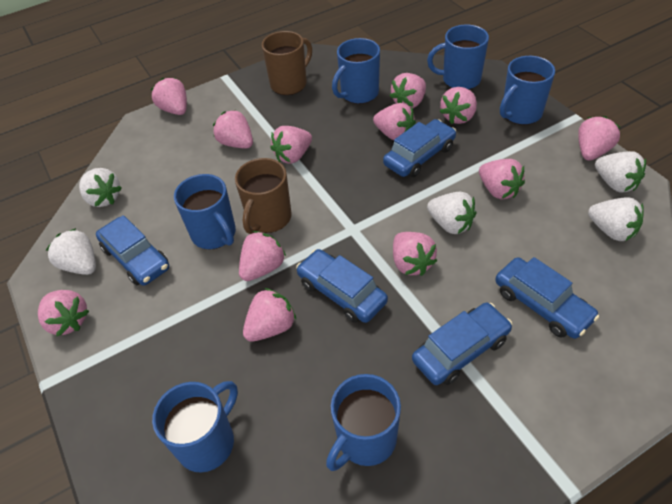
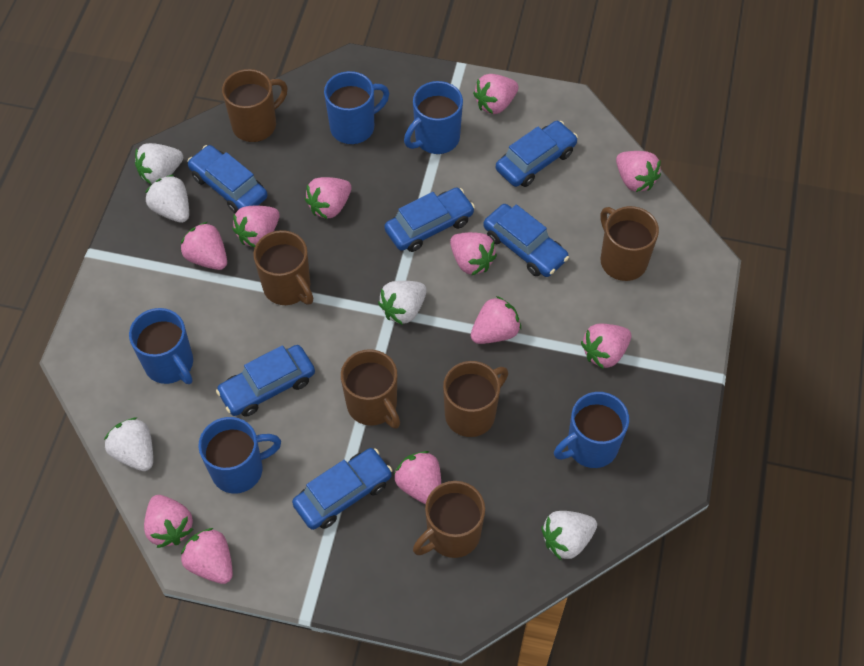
blue car: [96,215,169,286] [296,249,388,323] [383,119,456,177] [412,303,512,385] [495,257,599,339] = 5 -> [187,145,267,213] [216,345,315,417] [292,448,392,530] [384,187,475,252] [483,204,569,277] [496,121,578,187] = 6
blue mug: [152,381,238,473] [174,174,236,249] [326,374,401,471] [332,38,380,104] [427,25,489,89] [500,56,555,125] = 6 -> [129,308,193,384] [198,417,281,494] [324,71,389,144] [404,81,463,154] [554,392,629,468] = 5
brown mug: [235,158,292,234] [262,31,312,95] = 2 -> [222,69,288,142] [253,230,313,305] [341,349,400,429] [413,481,485,558] [443,361,508,437] [601,206,659,281] = 6
pink strawberry: [38,290,89,336] [151,78,187,115] [213,110,253,149] [239,231,286,281] [243,288,296,342] [271,126,312,164] [373,103,416,140] [390,73,426,108] [393,232,437,276] [439,87,477,124] [479,159,525,199] [578,116,620,161] = 12 -> [144,495,194,548] [181,222,227,270] [181,528,233,584] [232,206,280,248] [305,177,351,219] [394,451,441,504] [450,232,497,276] [471,296,521,344] [473,74,518,114] [581,324,631,369] [616,151,661,192] = 11

